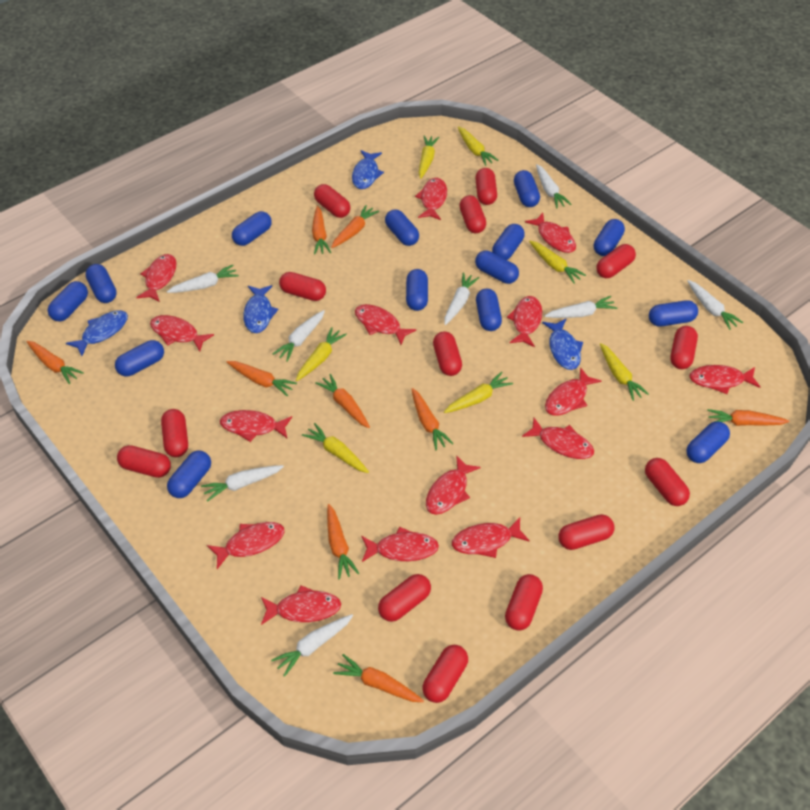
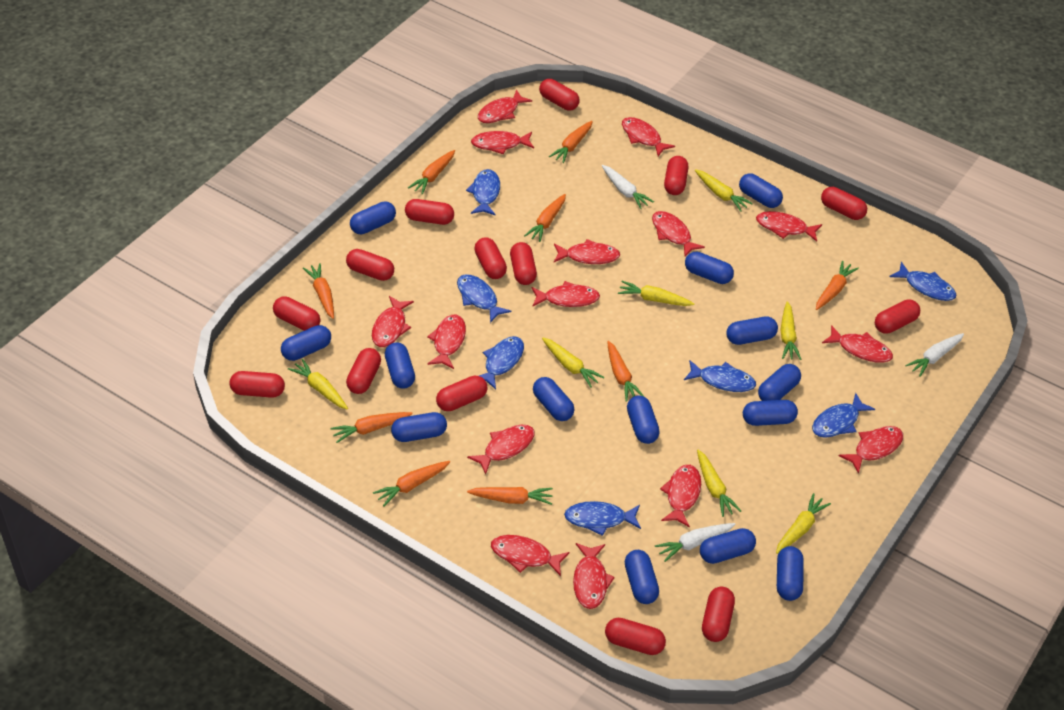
blue fish: [66,310,128,356] [243,285,278,333] [352,150,384,189] [542,319,583,370] = 4 -> [457,274,512,323] [466,169,500,216] [479,336,524,390] [564,501,641,536] [684,360,756,392] [812,393,875,438] [889,262,957,301] = 7
white carrot: [167,265,239,293] [201,465,284,502] [271,614,353,677] [273,310,325,362] [444,273,479,325] [536,164,571,209] [545,296,617,318] [687,280,743,330] = 8 -> [602,165,654,209] [655,523,736,562] [905,333,964,377] = 3

